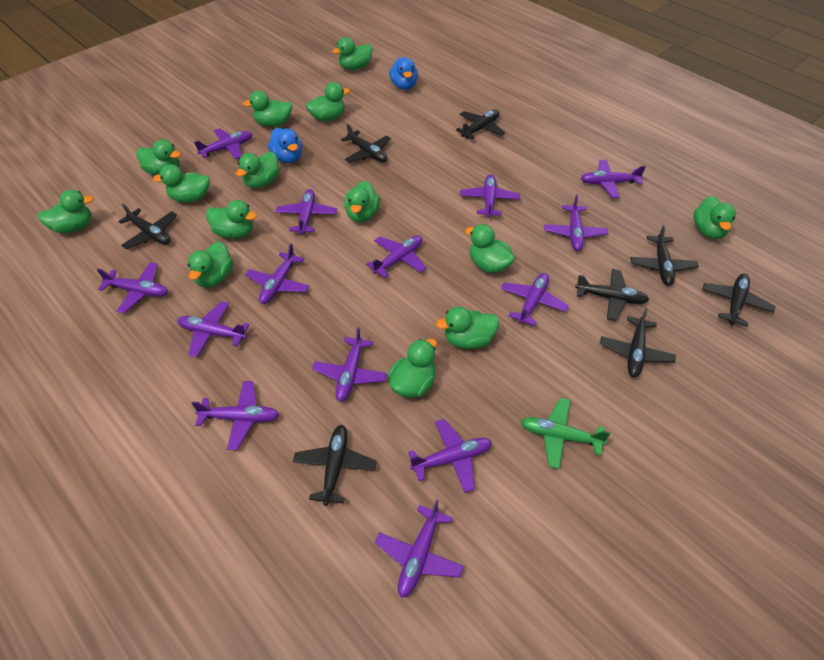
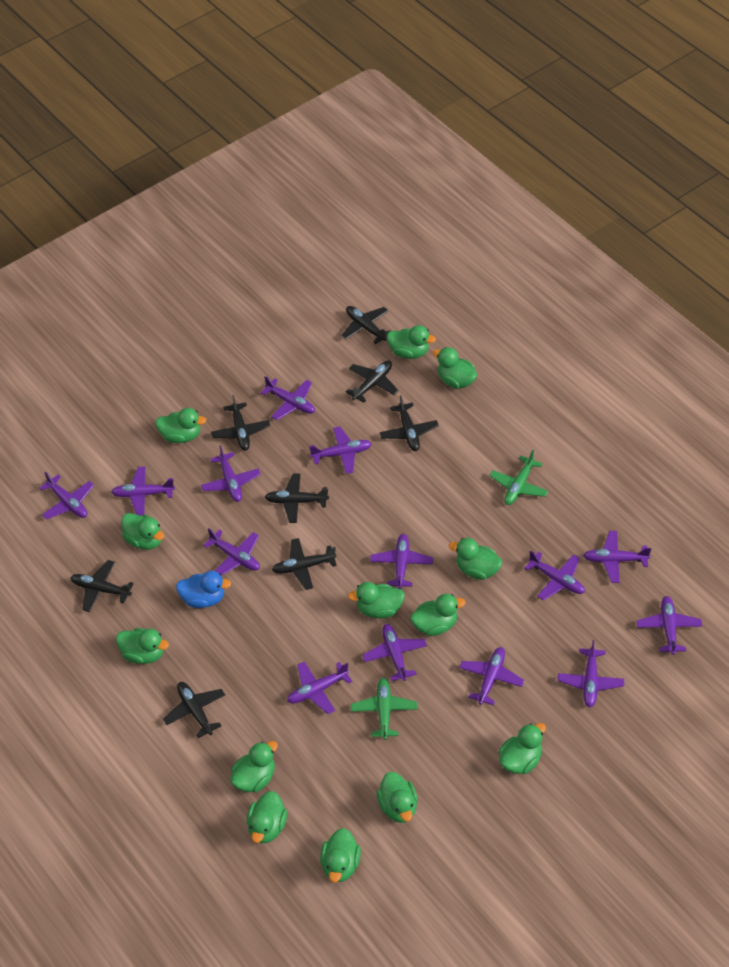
blue duck: [268,128,302,163] [389,57,418,90] = 2 -> [176,571,231,608] = 1
green duck: [37,190,94,233] [136,139,181,175] [153,164,210,203] [187,241,233,288] [206,200,257,239] [236,152,279,188] [243,91,292,127] [306,82,350,122] [332,37,373,70] [344,181,380,222] [388,339,437,398] [436,306,499,349] [465,224,515,273] [693,196,736,239] = 14 -> [116,628,169,664] [121,513,164,550] [155,408,207,443] [230,741,278,792] [247,791,287,843] [320,828,361,882] [348,582,405,619] [377,772,418,823] [387,325,436,359] [410,594,466,636] [432,347,477,389] [449,538,502,580] [499,723,546,774] = 13
green plane: [521,398,611,469] = 1 -> [351,678,417,740] [490,450,548,505] = 2

